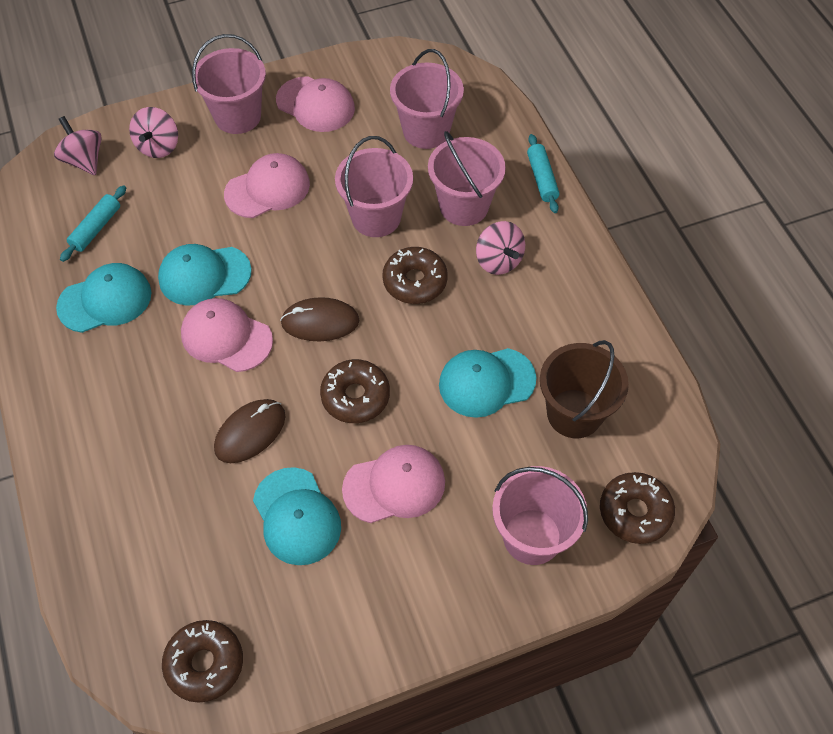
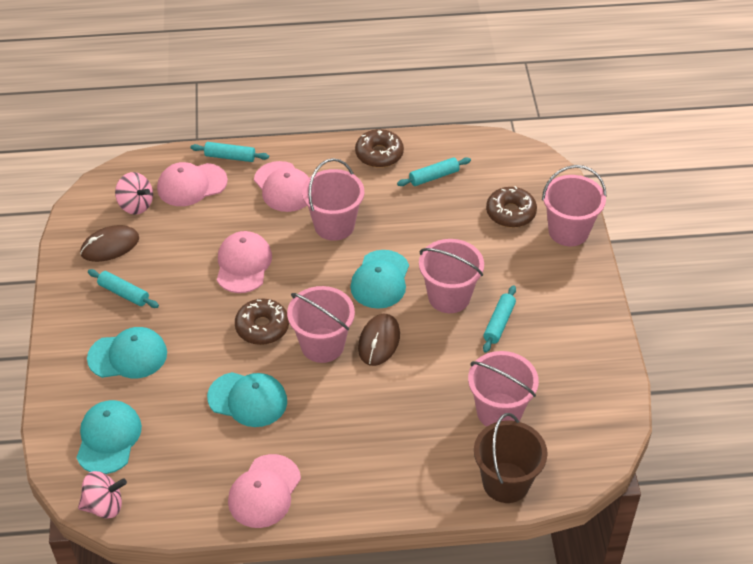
brown donut: [162,620,243,703] [320,359,390,423] [382,247,448,304] [600,472,675,544] = 4 -> [235,299,289,345] [355,129,404,168] [486,186,537,228] = 3
pink spinning top: [54,116,102,175] [129,107,178,158] [476,221,525,275] = 3 -> [78,471,127,519] [115,172,153,215] = 2
turquoise rolling pin: [60,185,126,262] [527,134,560,213] = 2 -> [88,269,159,308] [190,142,269,162] [397,157,471,186] [483,285,516,353] = 4

